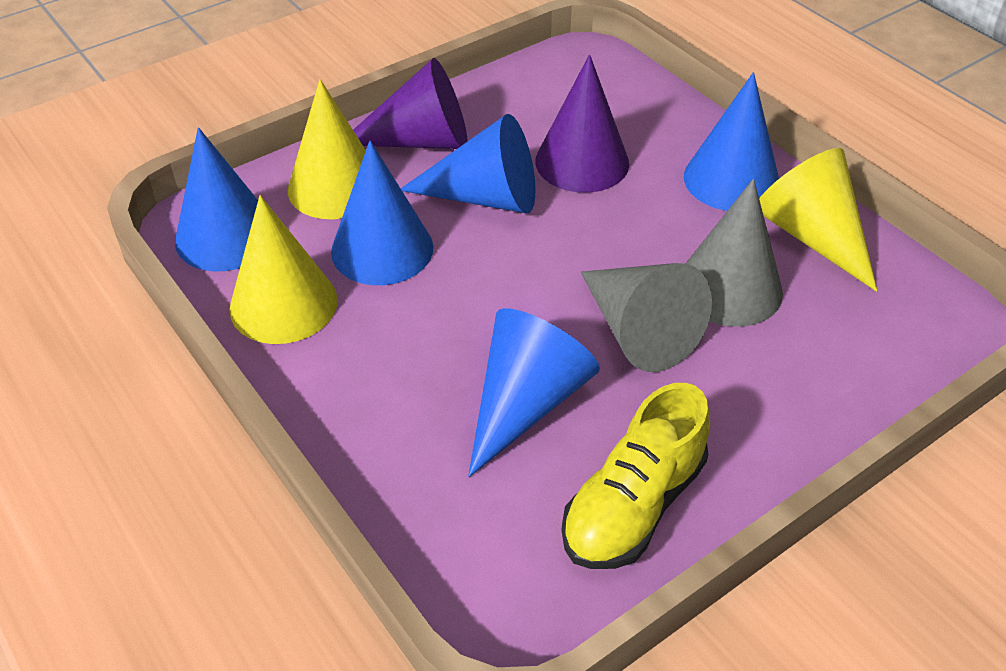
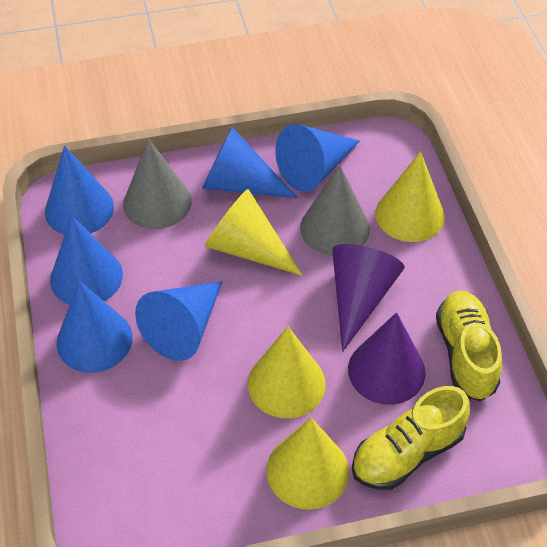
blue cone: [175,127,258,271] [331,140,433,285] [401,114,535,214] [468,308,600,477] [684,72,779,211] = 5 -> [45,146,114,235] [50,215,123,305] [57,281,133,373] [135,281,222,361] [202,127,298,198] [275,124,360,192] = 6
yellow cone: [229,195,338,344] [288,79,366,219] [759,148,877,292] = 3 -> [205,189,303,276] [248,326,326,418] [266,418,349,510] [375,151,445,242] = 4
yellow shoe: [561,383,710,569] = 1 -> [352,386,470,490] [436,290,502,401] = 2

